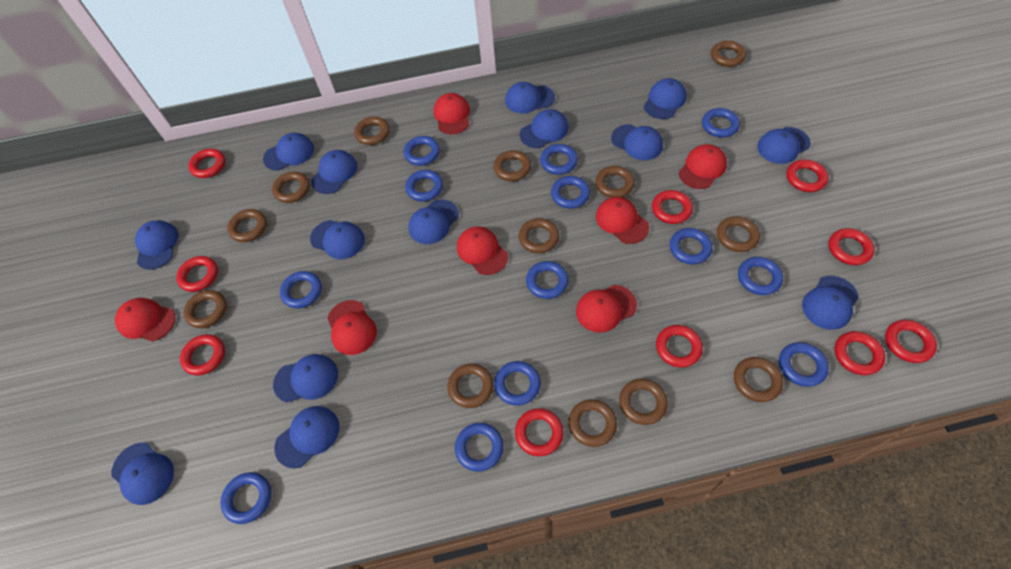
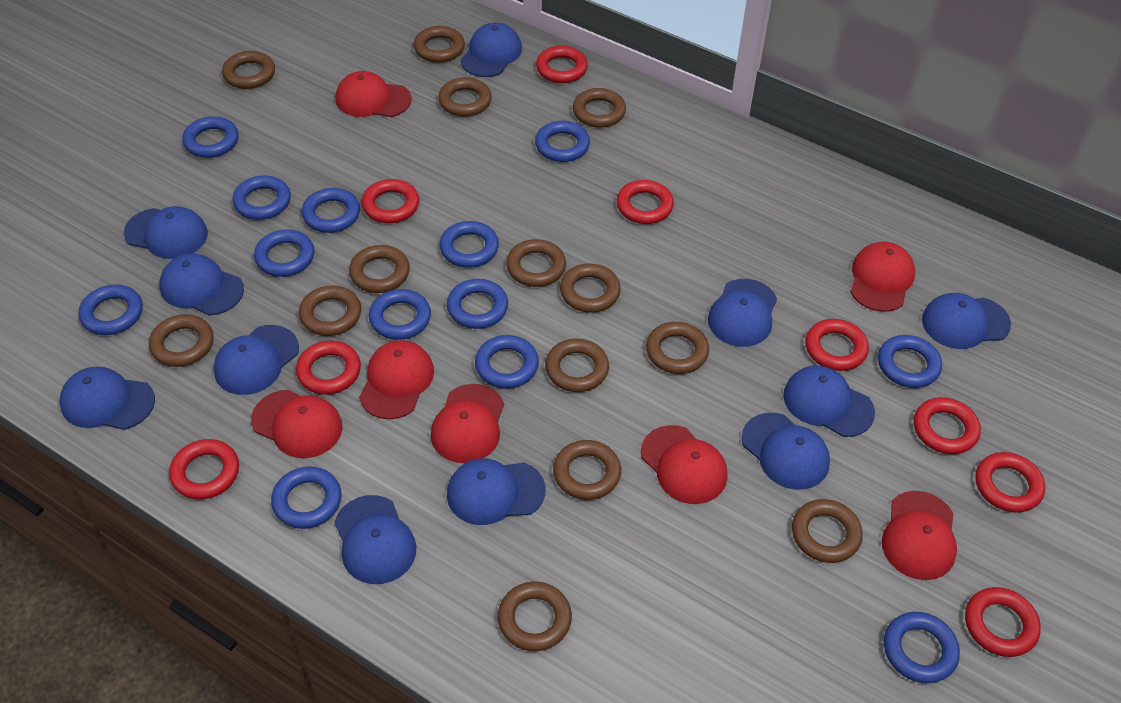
blue cap: [111,442,174,505] [135,220,179,270] [263,133,314,171] [273,354,338,402] [274,406,339,468] [310,220,365,259] [311,150,357,194] [408,200,459,244] [505,82,555,113] [520,109,569,148] [611,124,663,160] [644,78,686,119] [757,127,811,164] [802,276,859,330] = 14 -> [60,367,155,430] [124,206,208,259] [160,253,244,316] [214,325,299,395] [334,495,416,584] [447,458,545,525] [461,23,522,77] [708,279,777,347] [741,413,830,490] [783,366,875,437] [922,293,1011,349] = 11
brown ring: [183,290,227,328] [227,209,267,242] [272,172,310,203] [354,117,390,145] [447,364,494,408] [493,150,531,181] [519,218,559,253] [568,399,617,447] [595,166,635,197] [619,379,668,425] [711,41,746,67] [717,216,760,252] [734,357,783,402] = 13 -> [149,314,214,367] [222,51,275,89] [299,285,361,336] [349,245,410,293] [414,26,465,63] [438,77,492,117] [498,582,572,651] [506,239,566,287] [545,339,609,392] [553,440,621,500] [560,263,621,313] [573,88,626,128] [646,322,709,374] [792,499,863,563] = 14
red ring: [176,256,218,292] [180,334,225,376] [188,149,225,178] [515,408,564,456] [652,190,693,224] [656,325,703,368] [786,160,829,192] [829,228,875,265] [834,331,885,375] [885,320,937,363] = 10 -> [169,439,239,500] [296,341,361,395] [361,179,419,223] [536,46,588,83] [616,180,674,224] [806,319,869,371] [914,397,981,454] [965,587,1041,657] [975,452,1045,513] = 9

